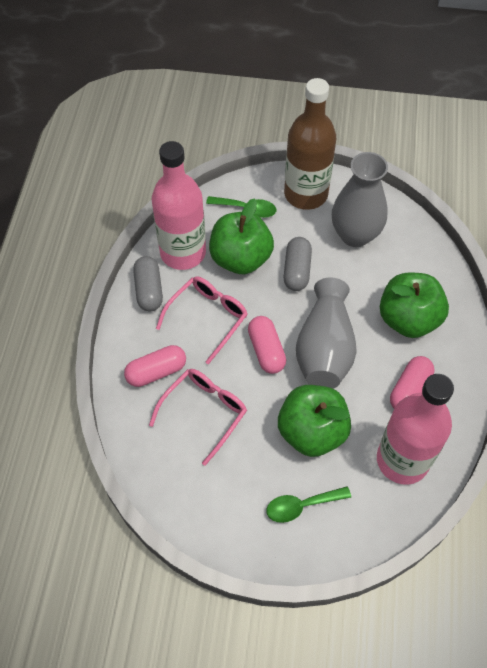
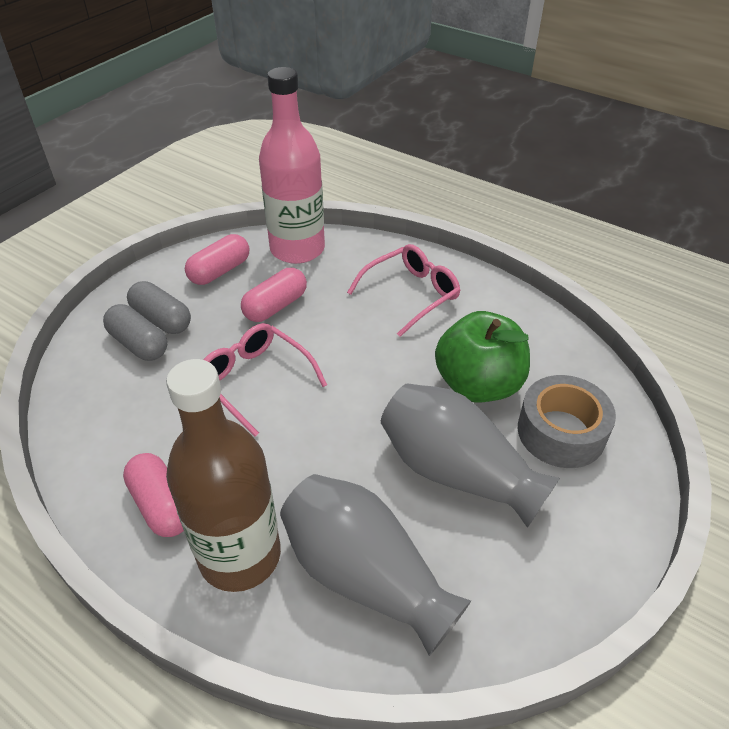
green apple: [209,199,274,274] [278,385,351,457] [380,272,449,338] = 3 -> [435,311,530,403] = 1
green spoon: [206,196,276,218] [266,486,351,523] = 2 -> none = 0
grey tape: none = 0 -> [518,375,616,468] = 1
pink bottle: [151,141,206,270] [377,374,454,485] = 2 -> [259,67,325,264] = 1

